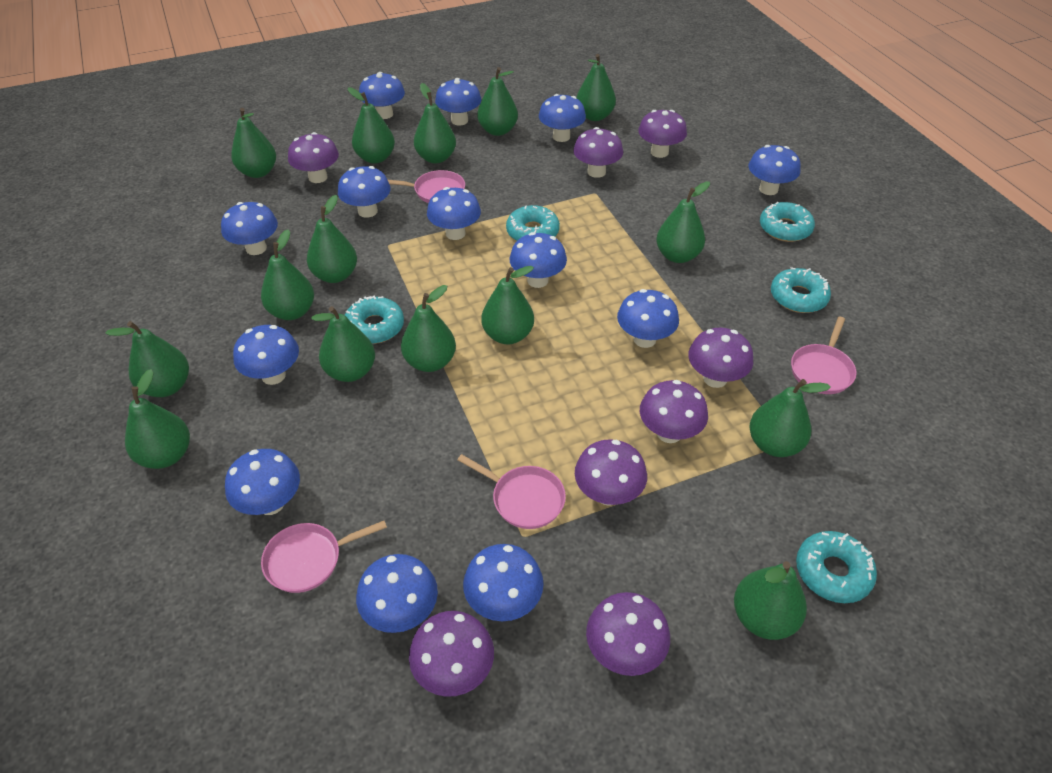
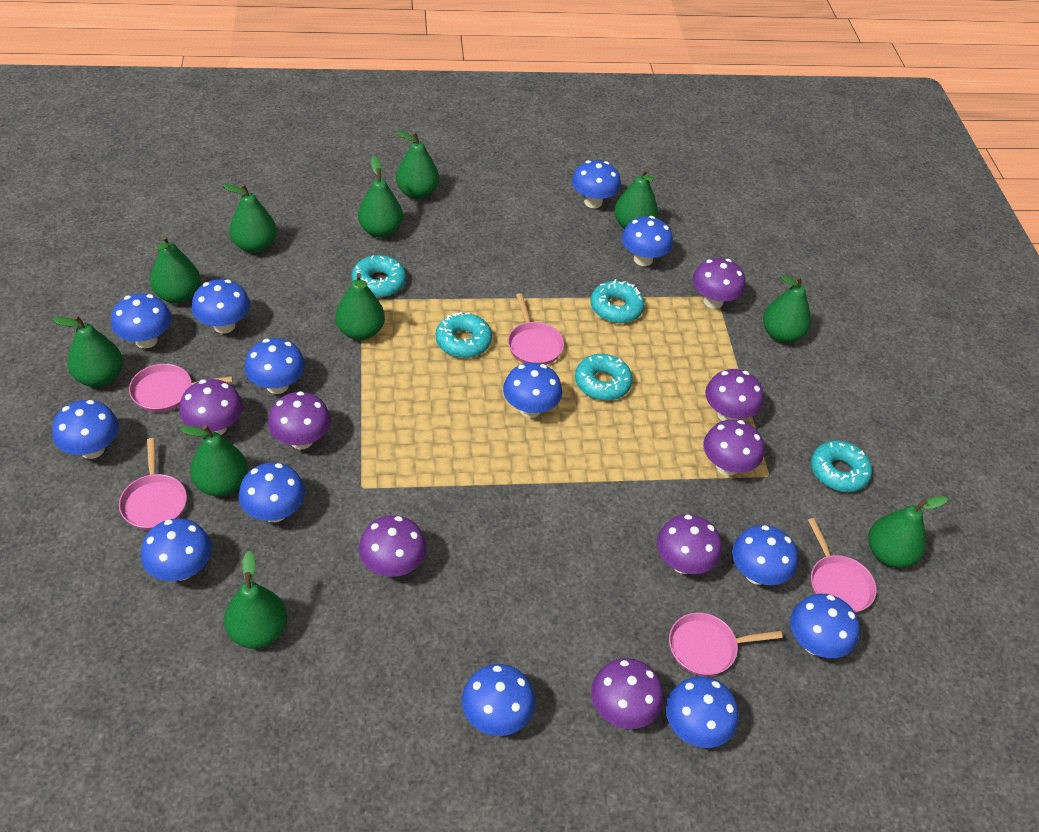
green pear: [105,321,189,397] [125,369,190,469] [231,108,276,178] [261,229,314,320] [307,195,357,283] [312,306,375,382] [348,88,395,163] [401,285,456,372] [414,83,456,163] [477,67,518,136] [481,266,534,344] [576,54,616,121] [656,181,710,263] [734,561,807,640] [749,379,831,457] = 15 -> [53,315,123,387] [150,235,201,304] [180,425,248,497] [223,184,277,253] [224,551,287,649] [335,273,385,340] [358,156,403,238] [396,131,439,199] [614,168,658,229] [763,276,811,343] [869,496,948,568] = 11
pink pan: [261,520,387,593] [388,170,465,203] [457,454,566,529] [791,317,857,394] = 4 -> [119,438,187,530] [129,364,233,412] [508,293,564,365] [669,613,783,676] [808,518,877,613] = 5

